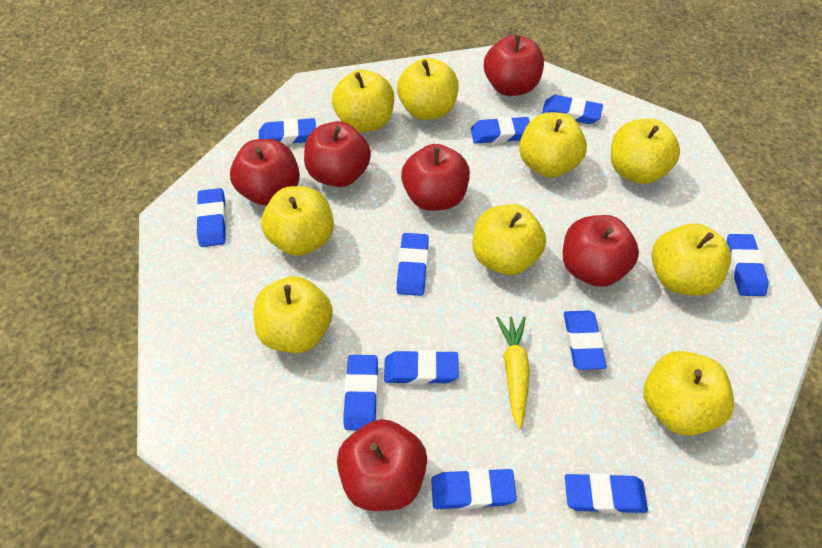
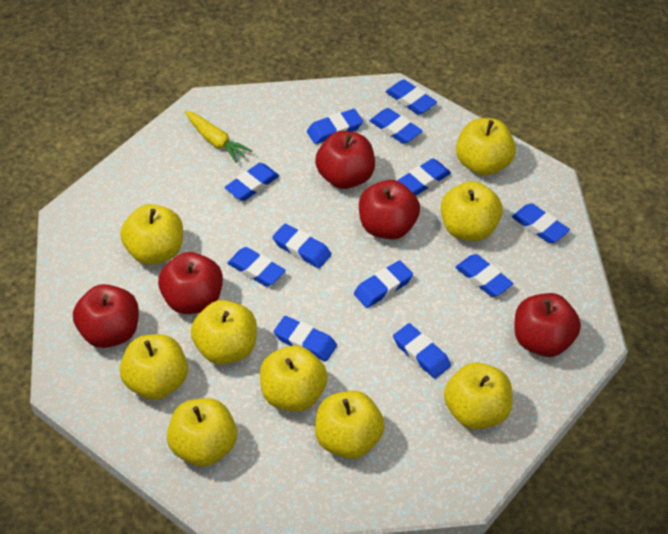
blue eraser: [196,188,226,247] [259,118,316,145] [343,355,378,430] [384,350,459,384] [396,233,429,296] [431,468,517,509] [471,117,530,144] [542,95,603,124] [564,310,607,370] [565,473,648,514] [726,234,768,296] = 11 -> [225,163,279,201] [227,247,286,287] [273,224,331,268] [274,316,337,362] [307,109,363,144] [354,260,413,308] [370,108,422,144] [386,80,437,115] [393,323,451,379] [397,159,451,195] [455,254,513,297] [512,203,570,243] = 12
red apple: [230,139,300,206] [304,121,371,187] [337,419,427,511] [401,144,470,211] [484,35,544,96] [563,215,639,287] = 6 -> [73,284,139,348] [158,252,223,314] [315,131,375,189] [359,180,420,240] [514,293,581,357] = 5

